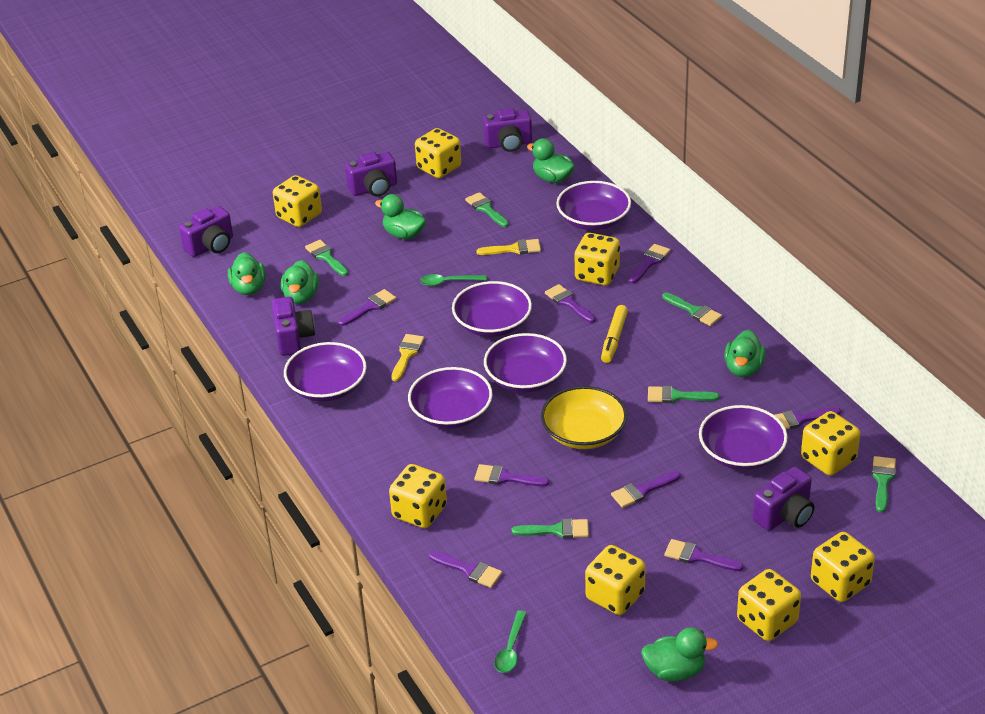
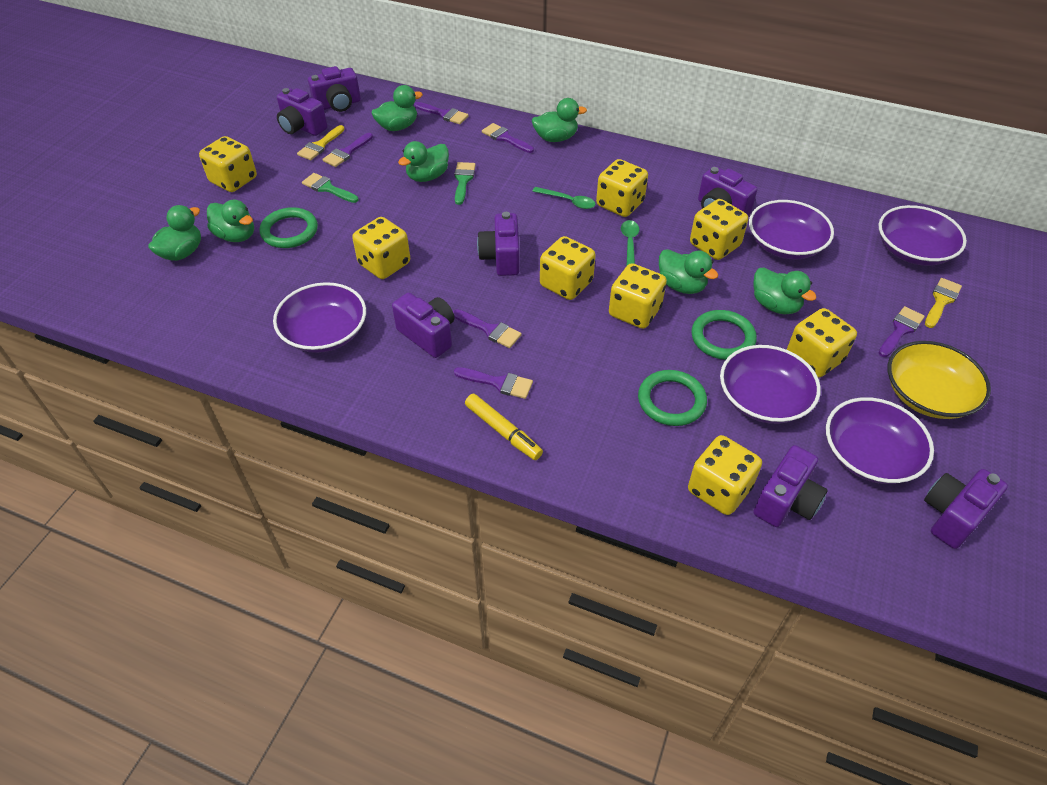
green brush: [305,240,348,276] [465,192,509,227] [512,518,589,539] [648,386,719,403] [662,292,722,326] [872,456,896,513] = 6 -> [302,173,358,203] [454,162,476,205] = 2
green duck: [228,252,266,295] [281,260,319,304] [375,194,426,239] [527,138,575,183] [641,627,718,682] [724,330,766,377] = 6 -> [148,205,201,261] [207,199,254,242] [372,85,423,131] [398,141,449,182] [532,98,587,142] [659,249,718,294] [754,267,817,314] = 7
green ring: none = 0 -> [260,207,318,248] [638,370,707,426] [691,310,757,360] = 3
purple bowl: [284,342,367,402] [408,367,492,429] [452,281,532,337] [484,333,567,393] [556,181,631,230] [699,405,787,470] = 6 -> [273,282,366,353] [720,345,821,424] [749,200,834,259] [826,397,934,484] [878,205,967,266] = 5
purple brush: [338,289,396,326] [429,551,502,588] [474,464,549,486] [545,284,596,323] [611,471,681,508] [628,244,670,284] [664,539,743,571] [775,407,841,429] = 8 -> [322,133,373,167] [414,102,469,124] [453,309,522,348] [454,367,533,399] [482,123,534,153] [879,306,925,357] = 6
purple camera: [179,206,233,257] [272,297,315,356] [345,152,397,197] [483,108,532,152] [753,467,815,531] = 5 -> [277,88,327,136] [308,66,361,112] [392,293,454,358] [477,212,520,276] [698,166,757,216] [753,445,828,527] [924,469,1008,549] = 7

